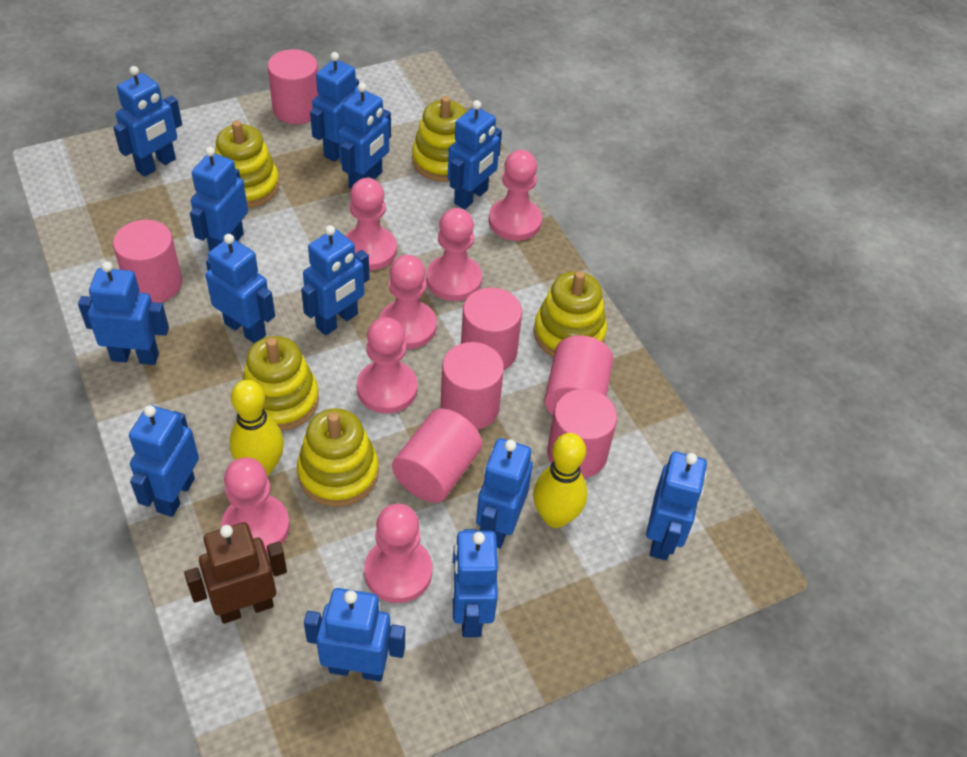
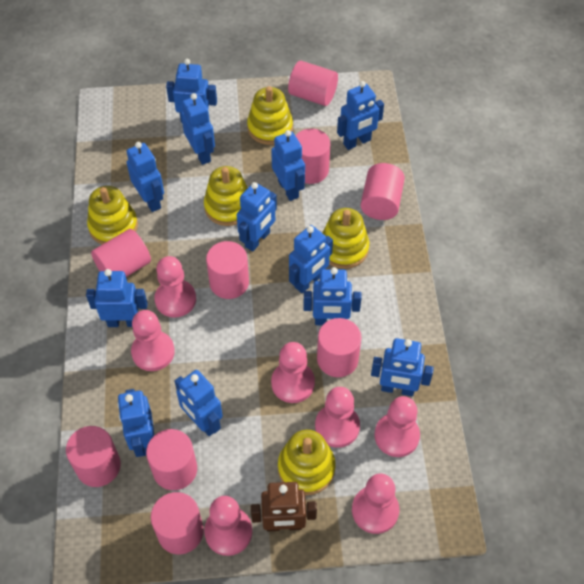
blue robot: [78,261,169,365] [113,66,182,177] [129,405,199,517] [190,147,248,252] [205,234,275,343] [301,225,370,335] [304,588,405,682] [310,52,359,162] [338,83,391,189] [448,100,502,209] [451,529,498,637] [476,438,533,548] [646,451,707,560] = 13 -> [86,269,147,327] [118,389,154,457] [126,142,164,212] [166,59,217,123] [175,370,223,436] [181,93,215,165] [237,182,277,251] [271,130,305,201] [289,225,333,293] [303,267,362,325] [337,81,384,150] [371,338,434,396] = 12
pink cylinder: [113,220,182,303] [268,49,319,124] [392,409,483,503] [441,342,504,430] [461,288,522,370] [544,335,613,415] [547,389,617,478] = 7 -> [66,426,121,487] [91,229,151,277] [146,429,197,490] [151,492,204,554] [206,241,249,299] [288,61,338,106] [295,129,330,184] [317,318,362,377] [361,163,405,220] = 9
yellow bowling pin: [229,380,284,476] [533,433,587,528] = 2 -> none = 0

